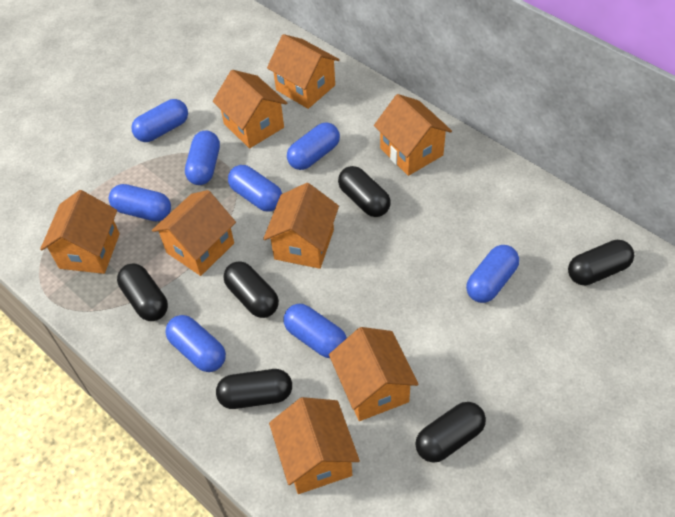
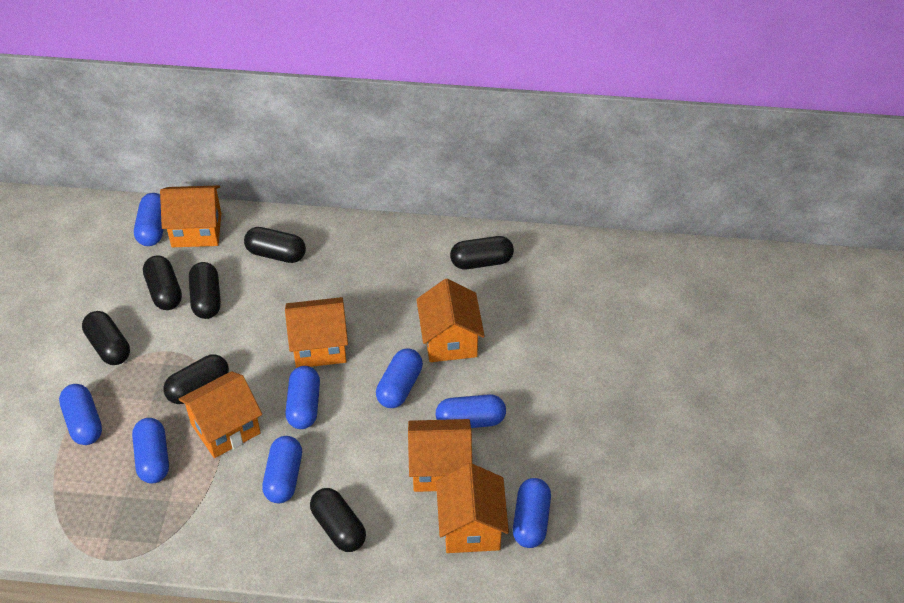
black capsule: [117,264,168,321] [216,369,292,409] [223,261,279,318] [338,166,391,217] [415,402,486,463] [568,240,634,286] = 6 -> [82,311,130,365] [143,256,182,310] [163,354,229,404] [189,262,221,319] [244,227,306,263] [310,488,366,552] [450,236,514,269] = 7
orange house: [40,190,120,274] [152,190,236,276] [213,70,287,148] [263,183,339,269] [267,34,340,109] [269,397,360,494] [329,327,419,421] [374,94,452,176] = 8 -> [160,185,221,247] [179,371,262,458] [285,297,348,368] [408,419,472,492] [416,279,485,362] [436,463,509,553] = 6

